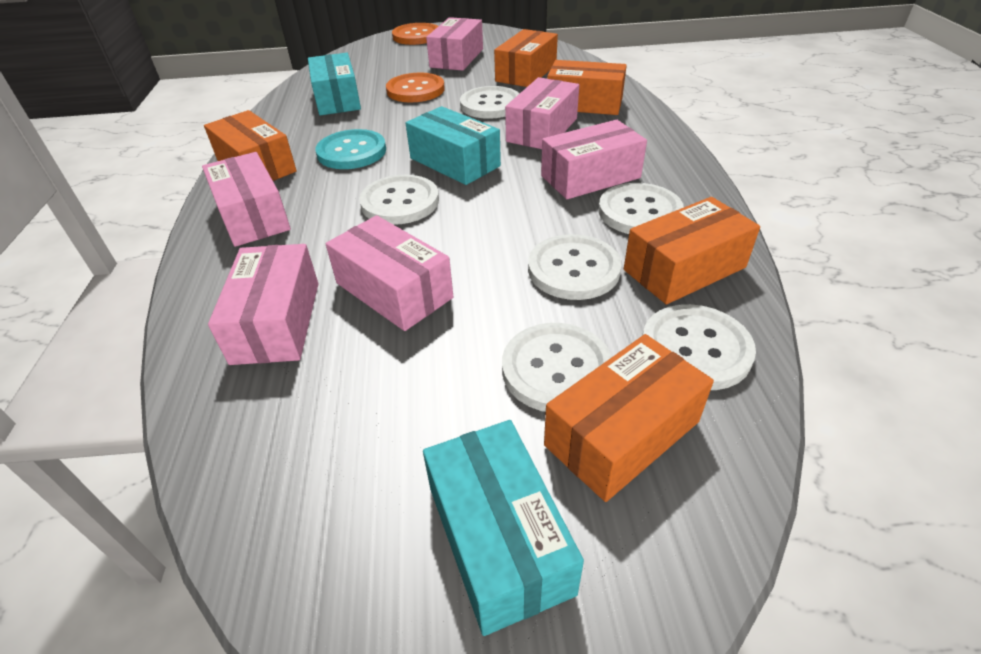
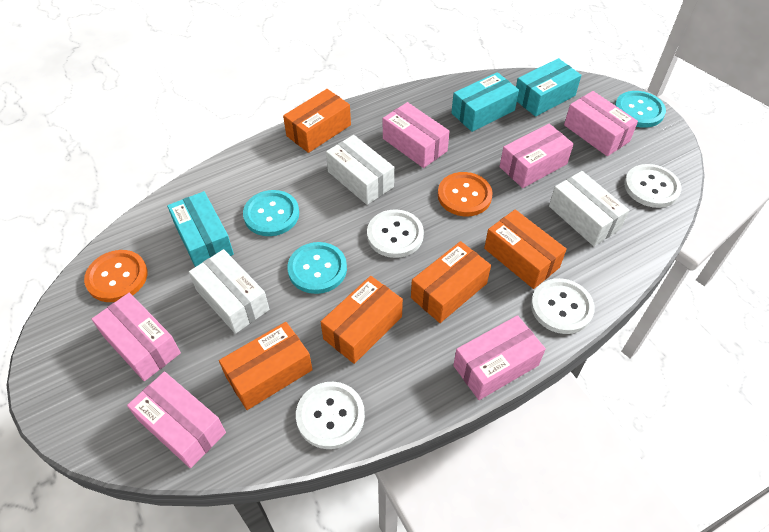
turquoise button: [315,129,386,169] = 1 -> [243,190,299,236] [287,242,347,294] [615,91,666,128] = 3
white box: none = 0 -> [189,249,269,334] [326,135,394,205] [549,171,629,246] = 3
white button: [359,175,439,225] [460,86,520,119] [502,323,612,412] [528,234,622,300] [599,183,684,234] [642,304,756,390] = 6 -> [296,382,365,449] [367,209,424,258] [531,278,595,334] [624,164,681,208] = 4

